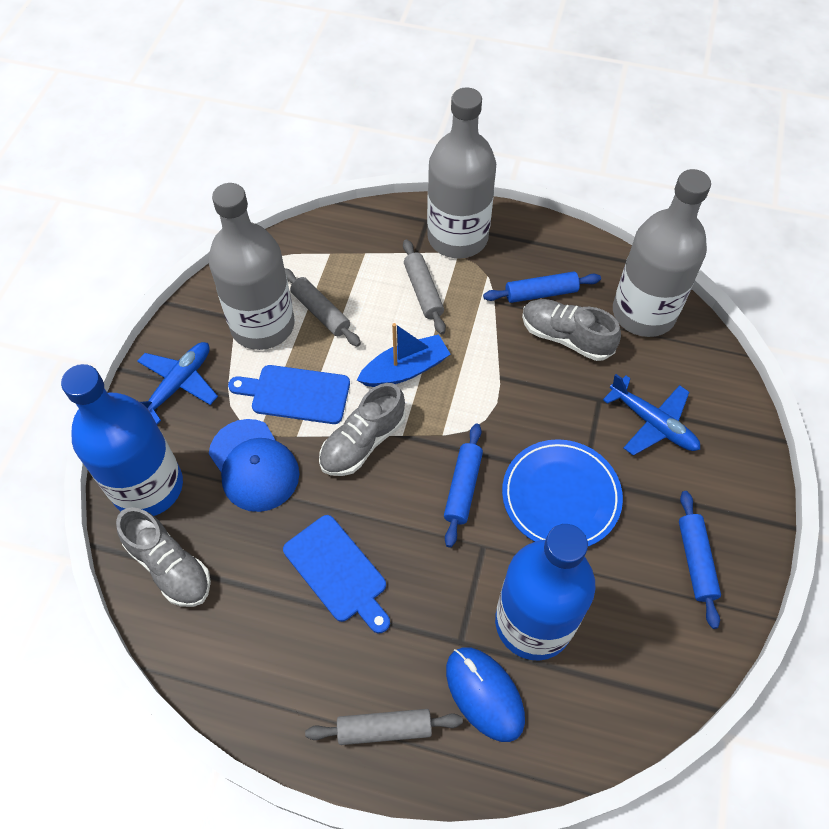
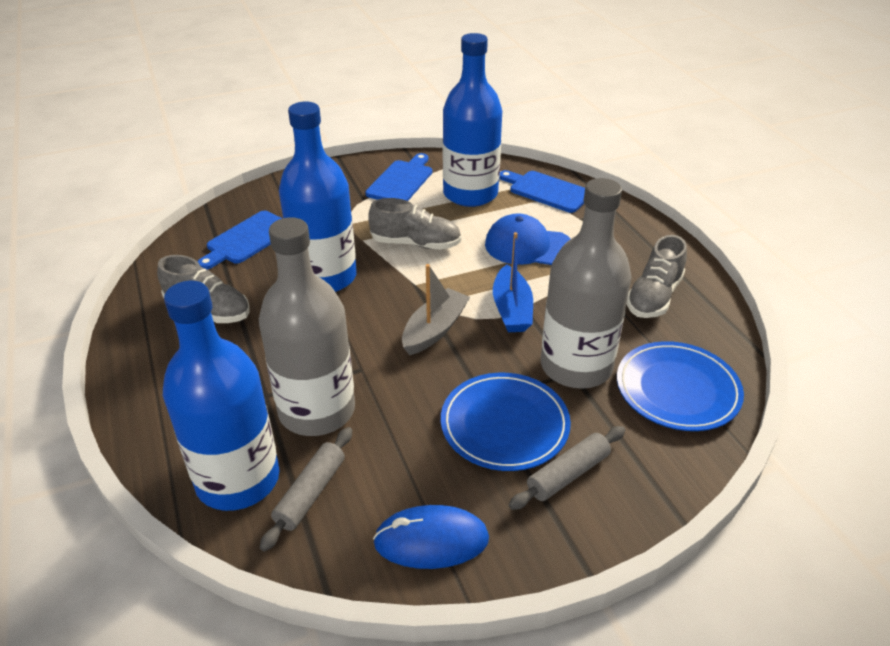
blue bottle: [61,364,183,516] [495,524,596,660] = 2 -> [163,281,280,511] [279,102,356,292] [443,33,502,207] = 3
blue cutting board: [228,365,350,424] [283,515,390,633] = 2 -> [197,211,283,270] [365,153,432,201] [499,170,585,213] = 3
blue plane: [137,342,218,425] [603,374,700,456] = 2 -> none = 0
blue plate: [502,439,623,546] = 1 -> [441,373,571,471] [617,341,744,431] = 2
blue rolling pin: [444,423,483,547] [483,272,601,303] [679,491,721,629] = 3 -> none = 0
grey boat: none = 0 -> [402,264,470,355] = 1
grey bottle: [209,183,295,350] [427,87,496,259] [613,169,711,337] = 3 -> [259,217,355,436] [541,178,632,389] = 2
grey rolling pin: [284,268,361,347] [305,709,463,745] [403,239,446,335] = 3 -> [260,427,352,552] [509,426,625,510] = 2

